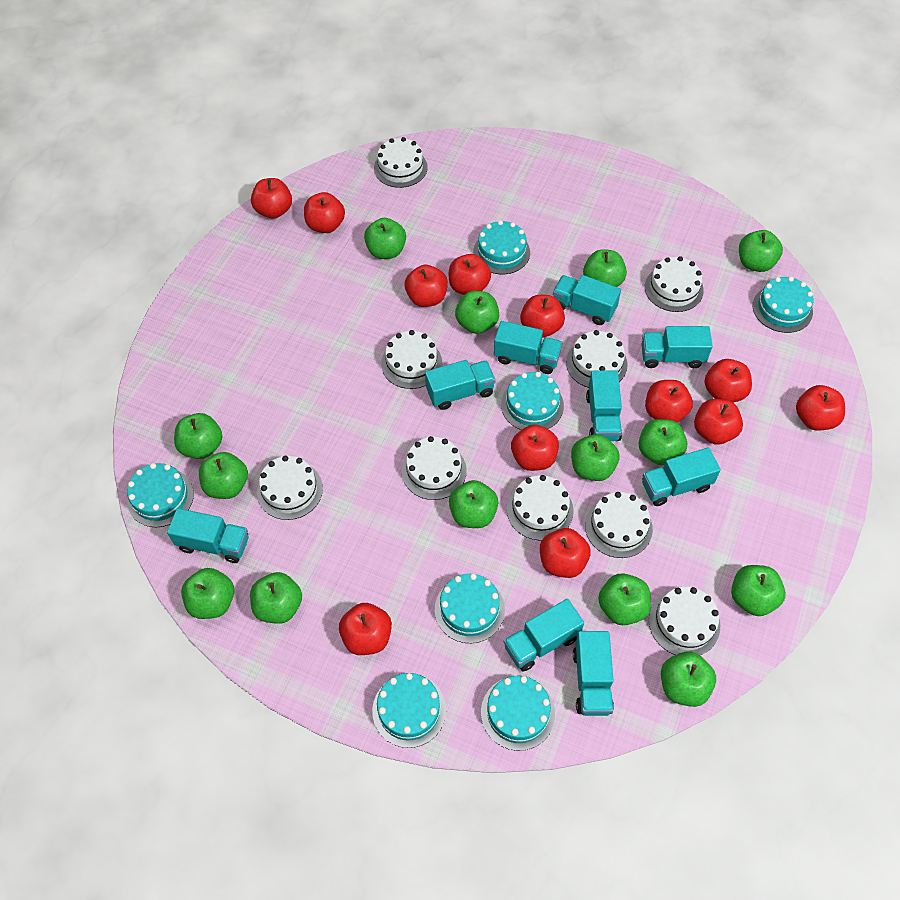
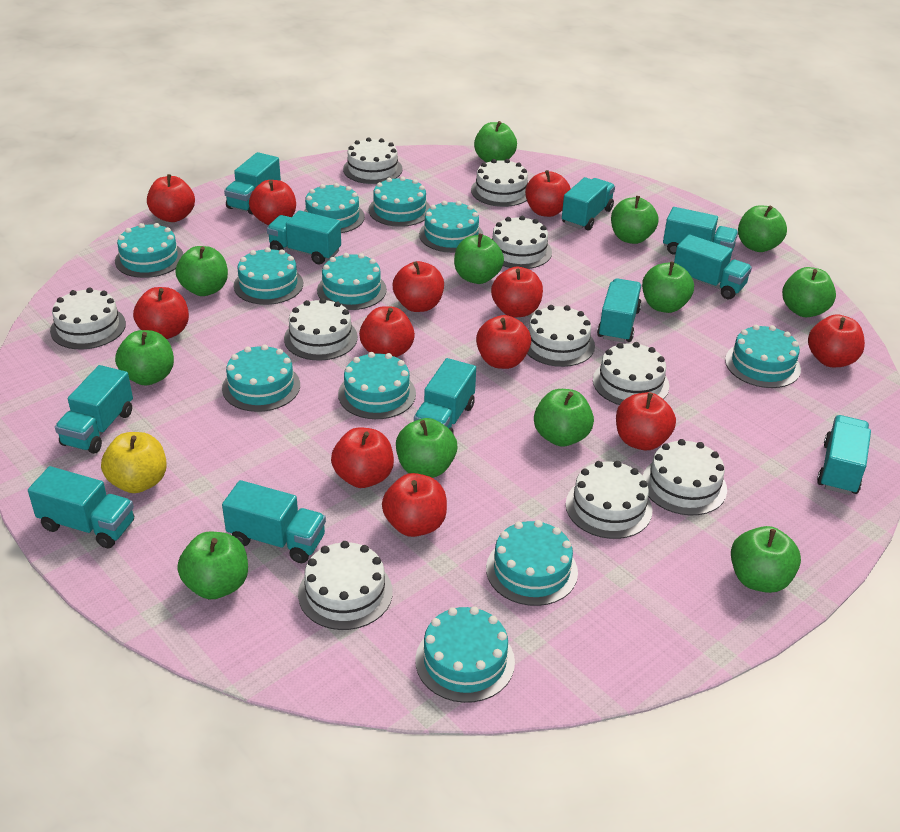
green apple: [174,413,222,459] [181,568,234,619] [199,452,248,499] [250,572,302,624] [364,218,406,259] [449,480,498,528] [455,291,499,334] [571,434,619,481] [583,249,627,287] [598,573,651,625] [638,419,687,465] [661,651,716,707] [731,565,786,616] [739,230,783,272] = 14 -> [115,330,174,386] [176,246,228,296] [177,532,248,599] [396,418,457,478] [454,234,504,284] [474,121,517,162] [534,389,594,447] [611,196,659,244] [642,262,694,313] [731,526,801,593] [738,205,787,252] [782,267,836,317] = 12
turquoise cake: [127,463,194,527] [372,673,446,748] [435,573,505,643] [473,220,530,274] [481,676,555,751] [501,372,564,430] [753,276,814,333] = 7 -> [115,223,183,278] [222,344,300,412] [234,247,303,305] [304,183,365,233] [317,253,387,310] [338,352,416,419] [369,176,430,227] [415,606,515,703] [419,201,484,253] [486,520,578,606] [725,325,801,388] = 11
turquoise truck: [167,508,249,563] [425,360,496,410] [494,321,562,374] [504,599,584,671] [553,275,621,325] [573,631,614,716] [586,370,622,441] [641,326,713,368] [642,447,721,506] = 9 -> [28,466,134,549] [55,365,133,454] [222,480,326,563] [224,152,281,215] [267,210,341,264] [414,358,476,434] [562,177,615,231] [597,278,642,343] [663,207,738,255] [674,234,752,299] [817,415,871,495] = 11
white cake: [257,456,323,520] [374,137,428,188] [381,330,442,389] [402,436,467,500] [507,475,574,541] [566,330,628,388] [585,492,653,558] [645,256,704,312] [649,587,720,655] = 9 -> [50,288,126,349] [284,298,358,361] [298,541,393,630] [343,137,403,184] [471,159,528,207] [492,216,552,269] [527,305,595,367] [566,461,652,539] [593,342,669,405] [643,439,727,515] = 10
yellow apple: none = 0 -> [101,432,167,493] = 1

